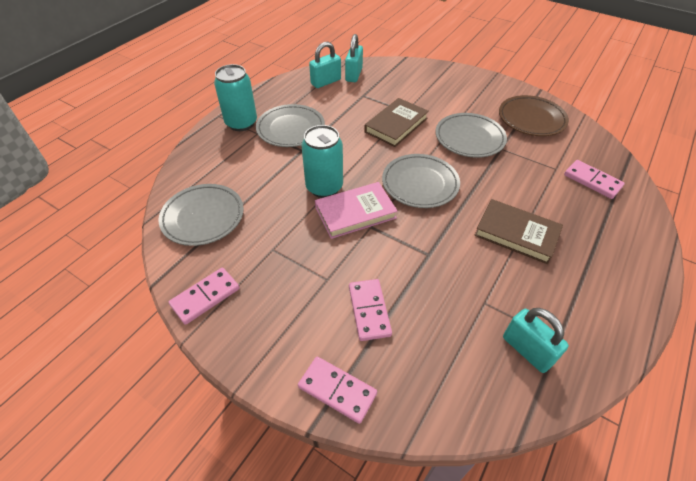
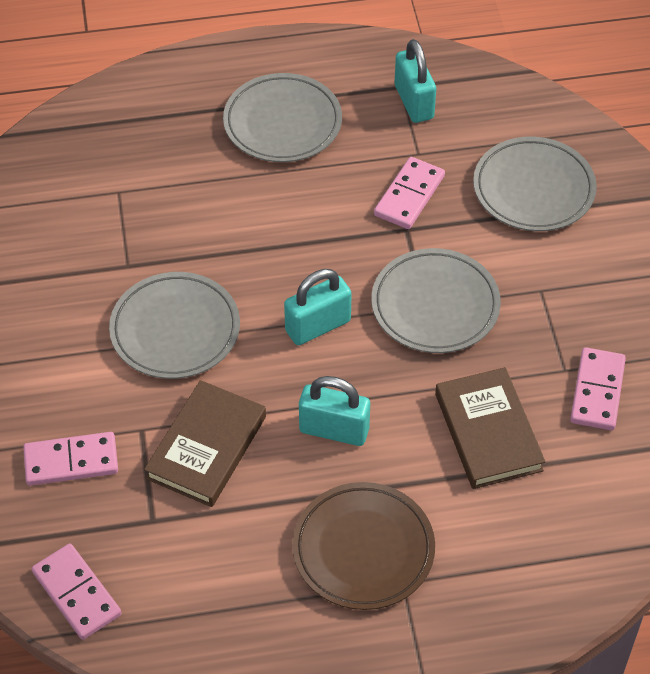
pink book: [315,182,398,239] = 1 -> none = 0
turquoise can: [214,64,257,131] [301,125,343,198] = 2 -> none = 0

